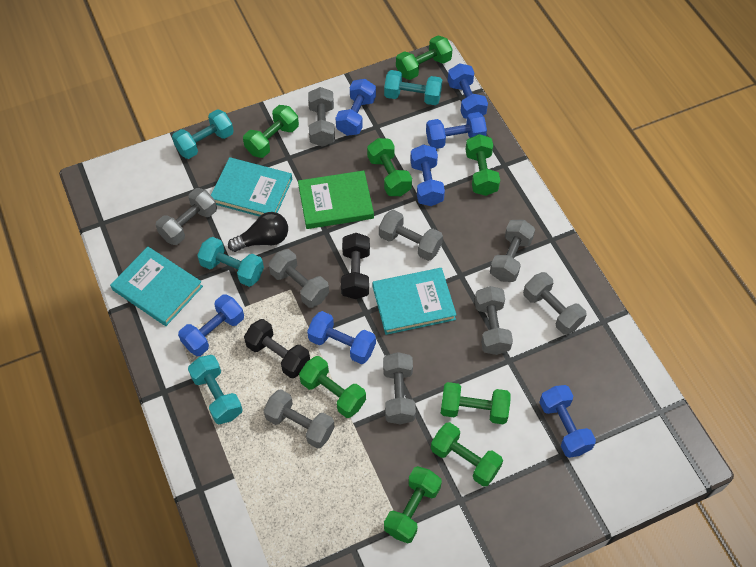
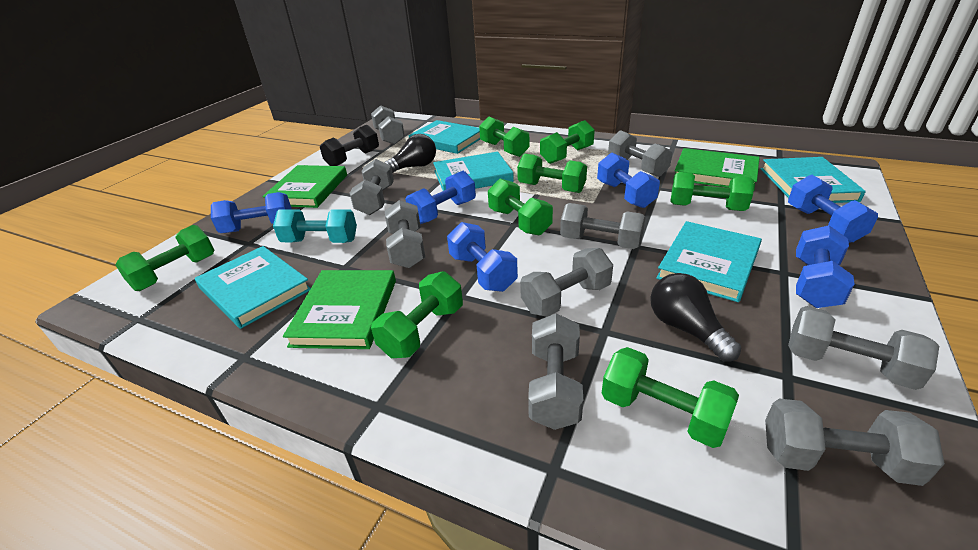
black dumbbell: [244,319,310,378] [341,233,370,299] = 2 -> [320,125,379,166] = 1
black light bulb: [228,212,288,252] = 1 -> [384,134,436,173] [650,273,741,361] = 2
blue dumbbell: [178,294,244,356] [307,311,376,364] [336,79,376,136] [410,144,445,206] [426,112,487,149] [448,63,488,119] [539,385,596,458] = 7 -> [211,192,292,233] [405,171,476,224] [447,222,518,292] [597,153,660,208] [788,175,878,243] [796,225,855,308] = 6
green book: [298,170,374,229] = 1 -> [262,165,347,208] [283,270,396,349] [673,148,760,191] = 3
turquoise book: [110,247,203,326] [211,157,292,216] [373,268,456,335] = 3 -> [195,246,311,329] [408,120,480,154] [433,151,514,191] [656,221,762,302] [761,157,866,203] = 5
turquoise dumbbell: [172,109,234,159] [188,355,243,424] [197,237,264,287] [384,70,442,105] = 4 -> [273,209,357,243] = 1

